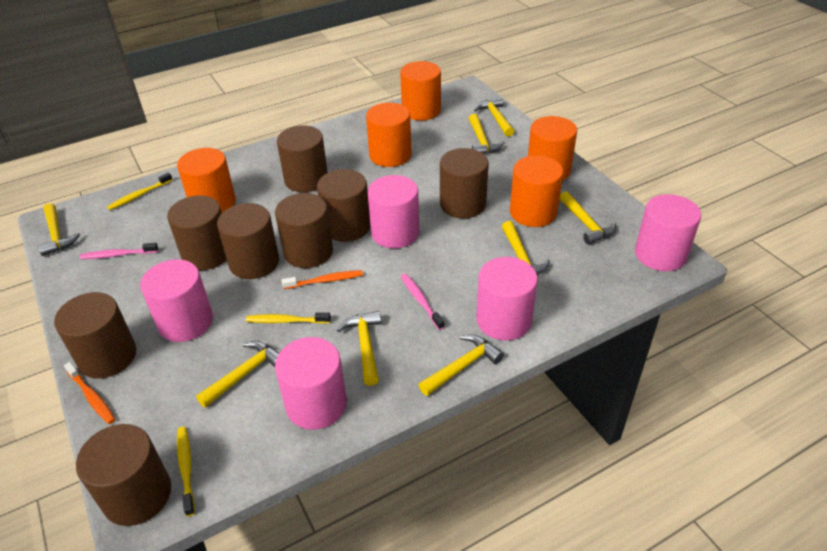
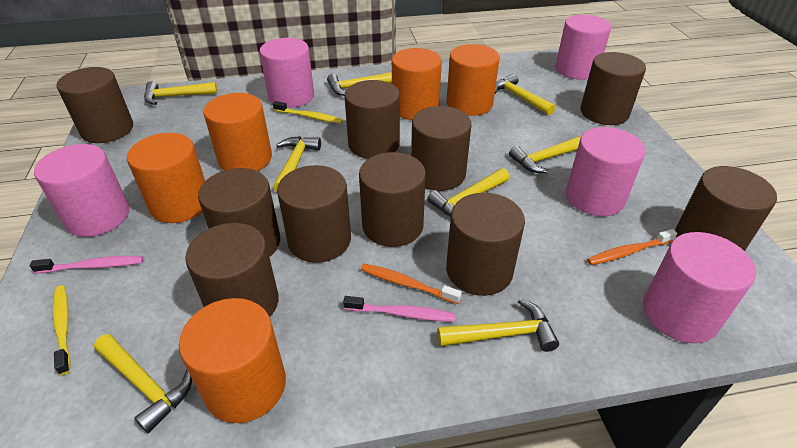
brown cylinder: [54,292,137,378] [76,424,171,526] [167,195,227,270] [217,203,279,279] [275,193,333,268] [277,126,328,192] [317,169,370,242] [440,148,489,219] = 8 -> [57,67,133,143] [185,223,279,317] [198,168,280,257] [277,165,351,263] [344,80,400,159] [359,152,426,247] [411,106,471,191] [446,193,525,296] [581,52,646,125] [675,166,777,251] = 10
yellow toothbrush: [107,173,173,210] [177,427,195,516] [246,312,331,324] = 3 -> [53,285,71,375] [273,101,343,124] = 2

